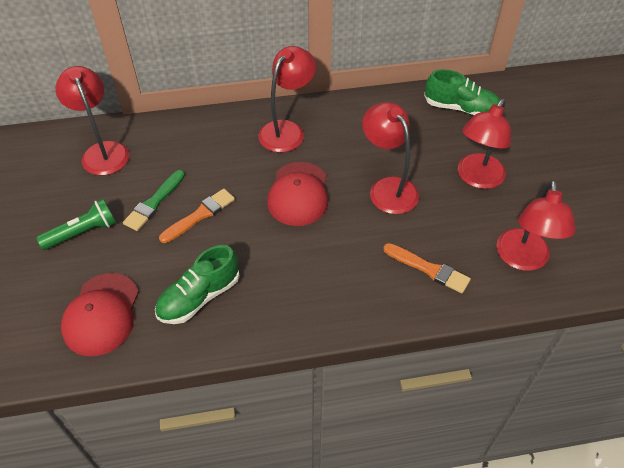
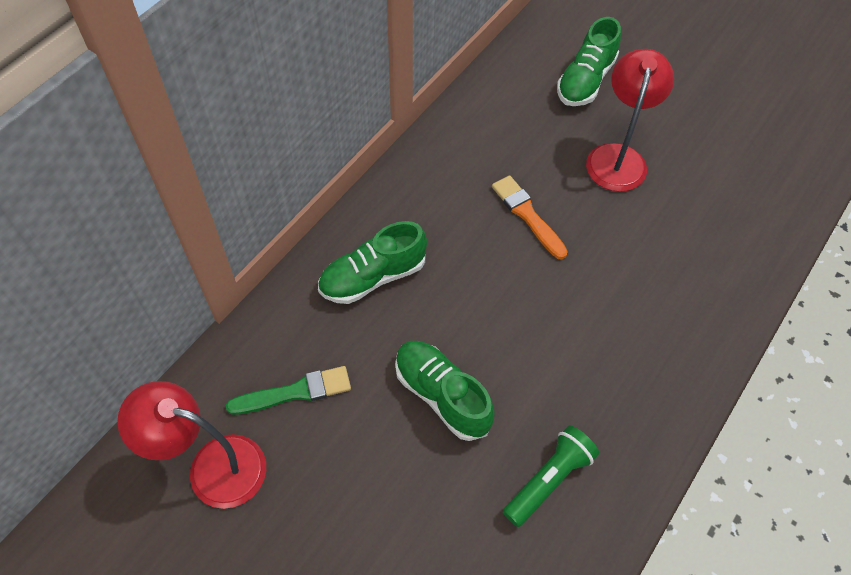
green shoe: [155,245,240,324] [424,69,500,115] = 2 -> [318,221,427,304] [395,341,495,441] [557,17,621,106] = 3
orange brush: [159,189,235,243] [383,243,471,294] = 2 -> [492,175,568,259] = 1
red cap: [61,273,139,356] [267,162,328,226] = 2 -> none = 0
red lamp: [55,66,129,175] [259,46,316,153] [362,102,419,214] [458,99,511,189] [496,180,576,271] = 5 -> [117,381,266,509] [586,49,674,192] = 2

